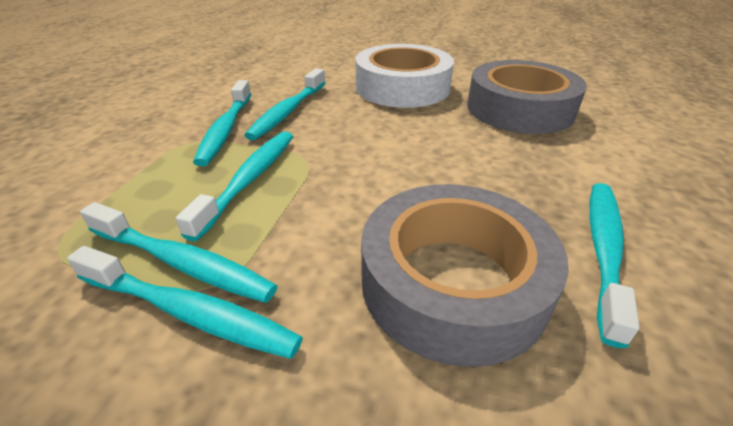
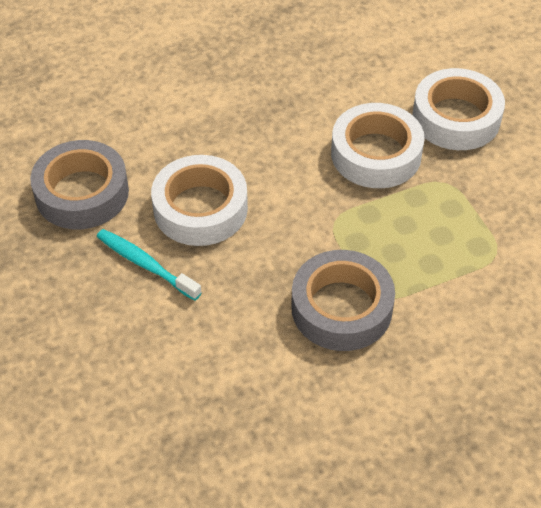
turquoise toothbrush: [67,246,303,359] [80,202,277,303] [176,131,293,242] [193,80,251,166] [244,68,325,140] [589,183,639,348] = 6 -> [97,229,202,301] = 1
white tape: [355,44,454,108] = 1 -> [151,155,248,246] [331,103,425,188] [412,68,505,150] = 3

